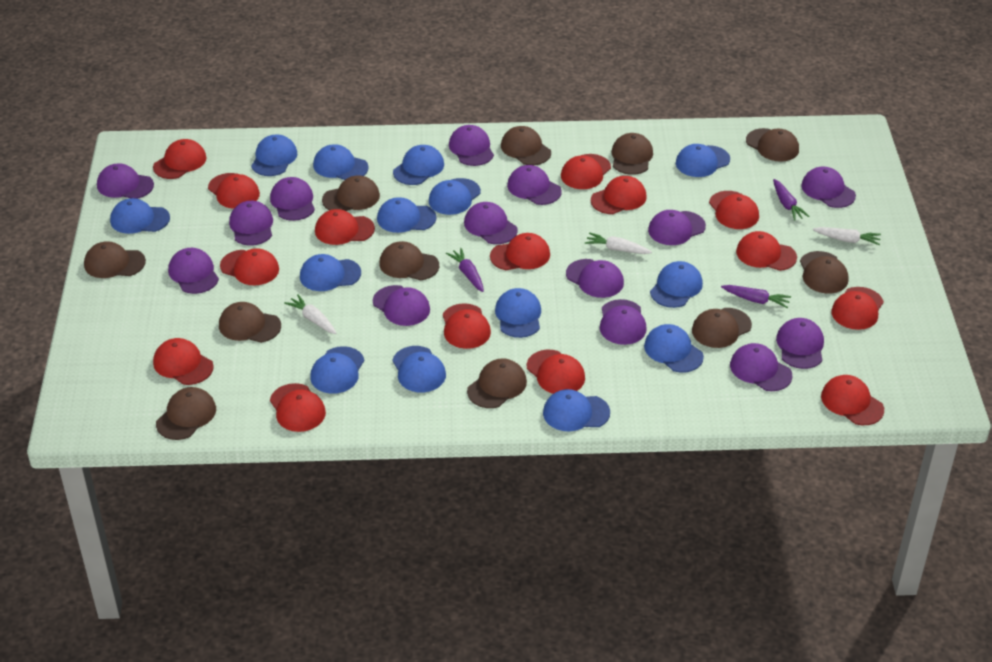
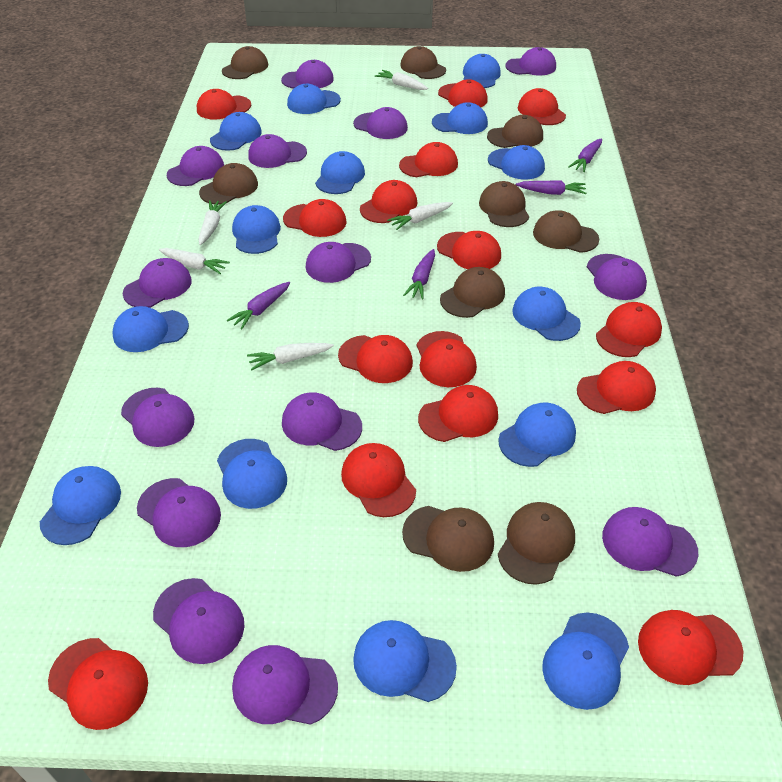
brown cap: [84,241,146,278] [156,387,216,440] [219,302,281,343] [322,175,380,211] [379,241,439,280] [467,358,527,408] [501,126,551,165] [611,133,653,175] [692,308,752,348] [746,128,799,162] [800,251,849,293] = 11 -> [199,163,258,205] [222,46,268,79] [401,46,446,79] [402,506,494,572] [440,267,505,318] [479,181,529,227] [487,115,543,148] [498,502,575,585] [533,210,599,253] = 9
purple carrot: [446,248,484,292] [721,285,791,308] [773,179,810,221] = 3 -> [226,282,290,330] [403,249,435,300] [516,180,586,195] [568,138,602,172] = 4
white carrot: [285,294,337,334] [585,232,652,254] [813,227,881,245] = 3 -> [159,248,230,274] [198,200,227,245] [247,343,334,370] [375,70,428,90] [387,202,453,230] = 5

